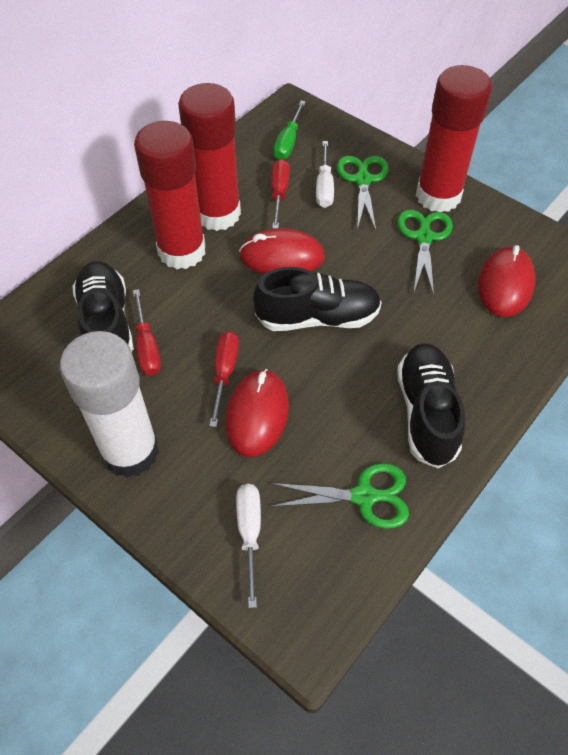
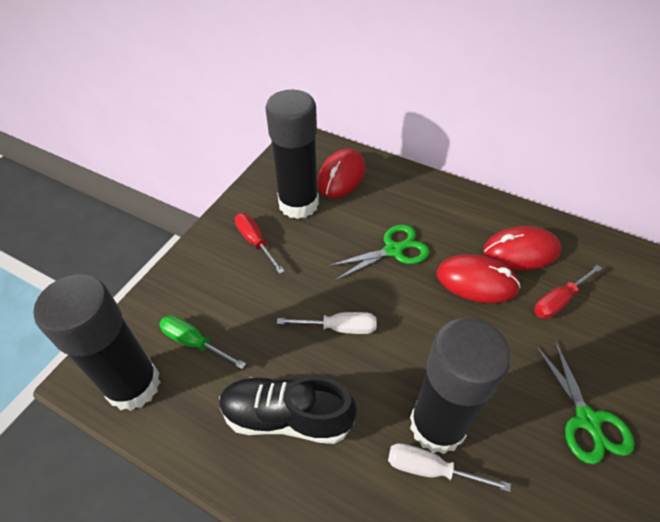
black glue stick: none = 0 -> [33,274,160,411] [265,90,319,219] [410,318,511,454] = 3
black shoe: [72,261,134,352] [253,267,382,331] [397,343,465,468] = 3 -> [219,376,357,444] = 1
green scissors: [270,463,409,529] [337,156,389,230] [397,209,453,296] = 3 -> [327,224,430,280] [535,340,635,464] = 2
red glue stick: [134,121,206,269] [178,83,241,231] [416,65,492,212] = 3 -> none = 0
red screwdriver: [133,289,161,376] [209,331,239,427] [271,159,290,229] = 3 -> [235,213,285,274] [534,265,602,319] = 2
white glue stick: [60,331,159,478] = 1 -> none = 0

